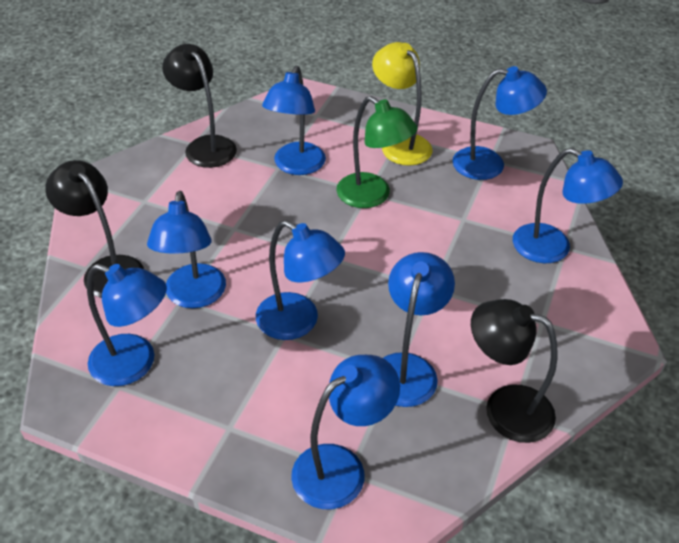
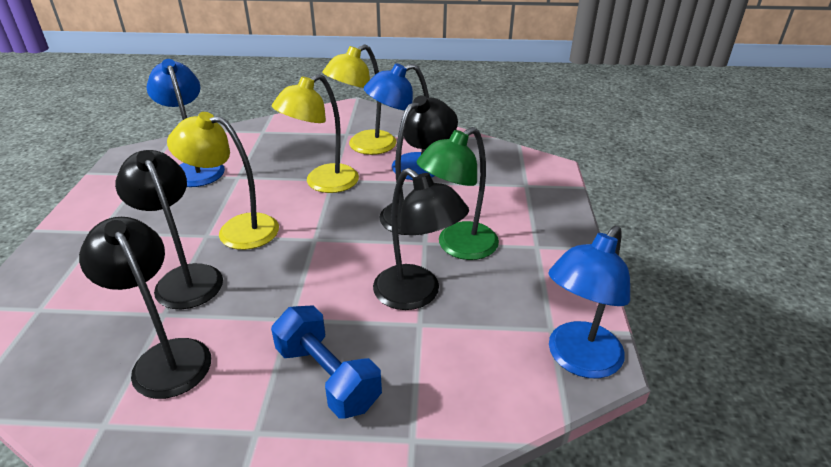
black lamp: [45,160,144,298] [162,44,237,168] [471,299,558,443] = 3 -> [79,217,211,399] [115,150,223,309] [373,168,469,310] [379,95,458,235] = 4
blue dumbbell: none = 0 -> [271,305,382,419] = 1
blue lamp: [87,264,167,386] [147,191,226,308] [256,220,345,340] [262,66,326,175] [291,355,400,509] [383,252,455,407] [452,66,547,180] [513,148,623,263] = 8 -> [146,59,225,187] [364,63,434,180] [548,226,630,378] = 3
yellow lamp: [372,42,432,166] = 1 -> [167,112,279,250] [272,74,359,193] [322,44,397,155] = 3

